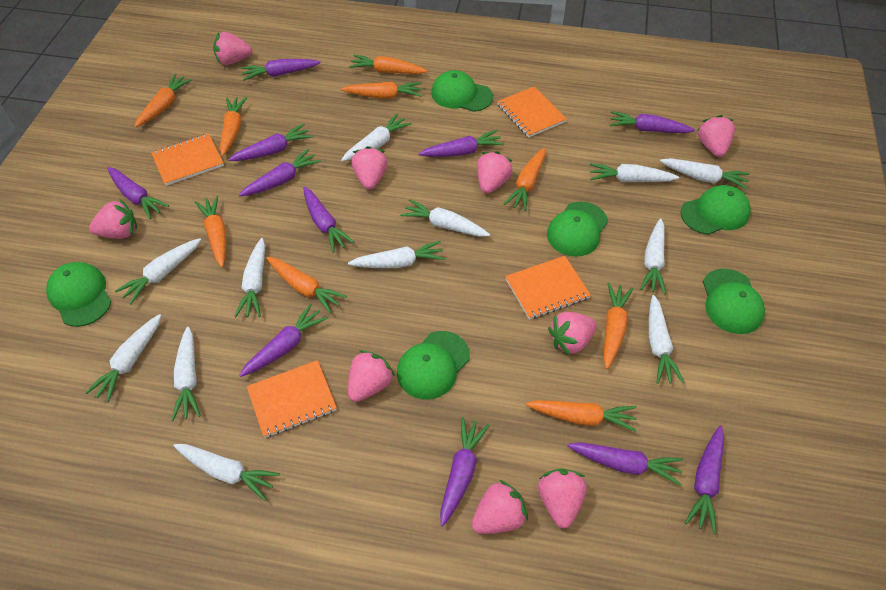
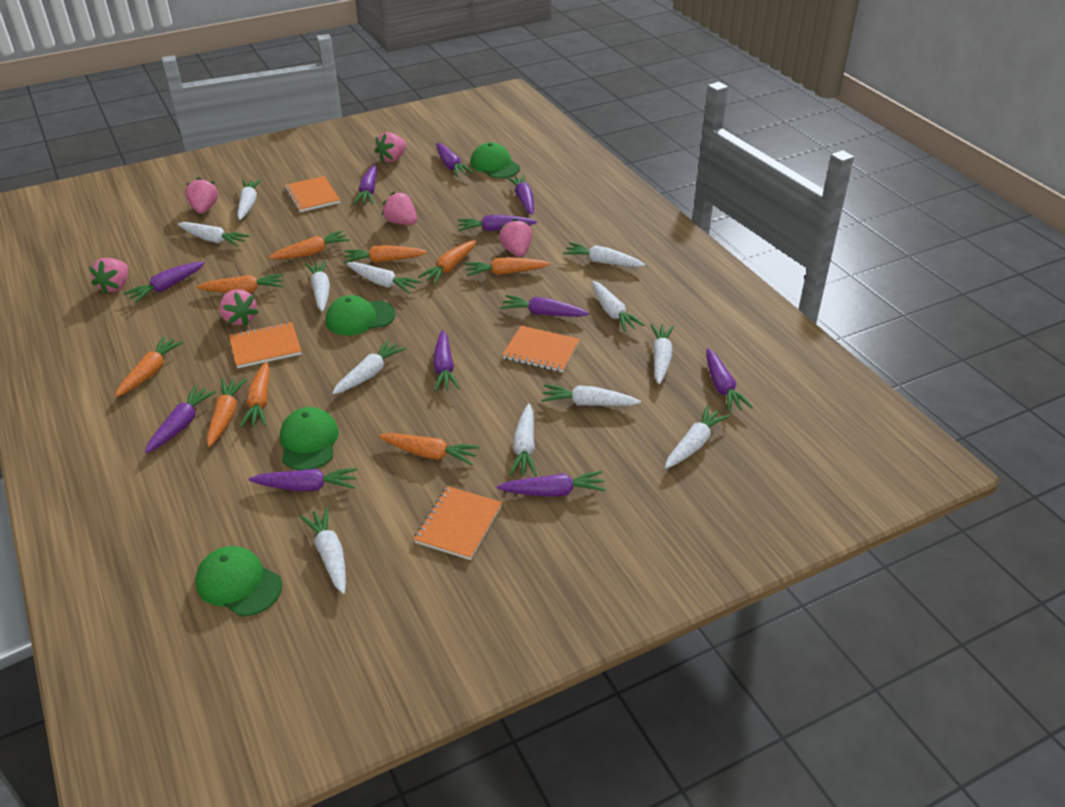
green cap: [46,262,111,327] [397,331,470,399] [432,70,493,112] [547,202,608,257] [681,185,751,235] [703,269,765,334] = 6 -> [195,546,282,616] [280,407,339,470] [326,295,395,336] [470,142,520,178] = 4
pink strawberry: [89,199,137,239] [213,32,252,65] [348,350,395,402] [351,146,387,190] [471,480,528,534] [477,151,513,194] [538,469,587,529] [548,312,597,356] [697,115,735,157] = 9 -> [89,258,128,294] [185,177,218,214] [219,289,258,326] [374,132,407,162] [382,191,417,225] [499,219,532,257] = 6

